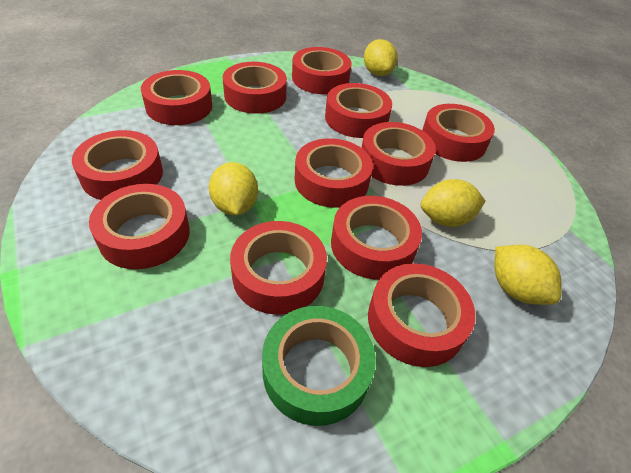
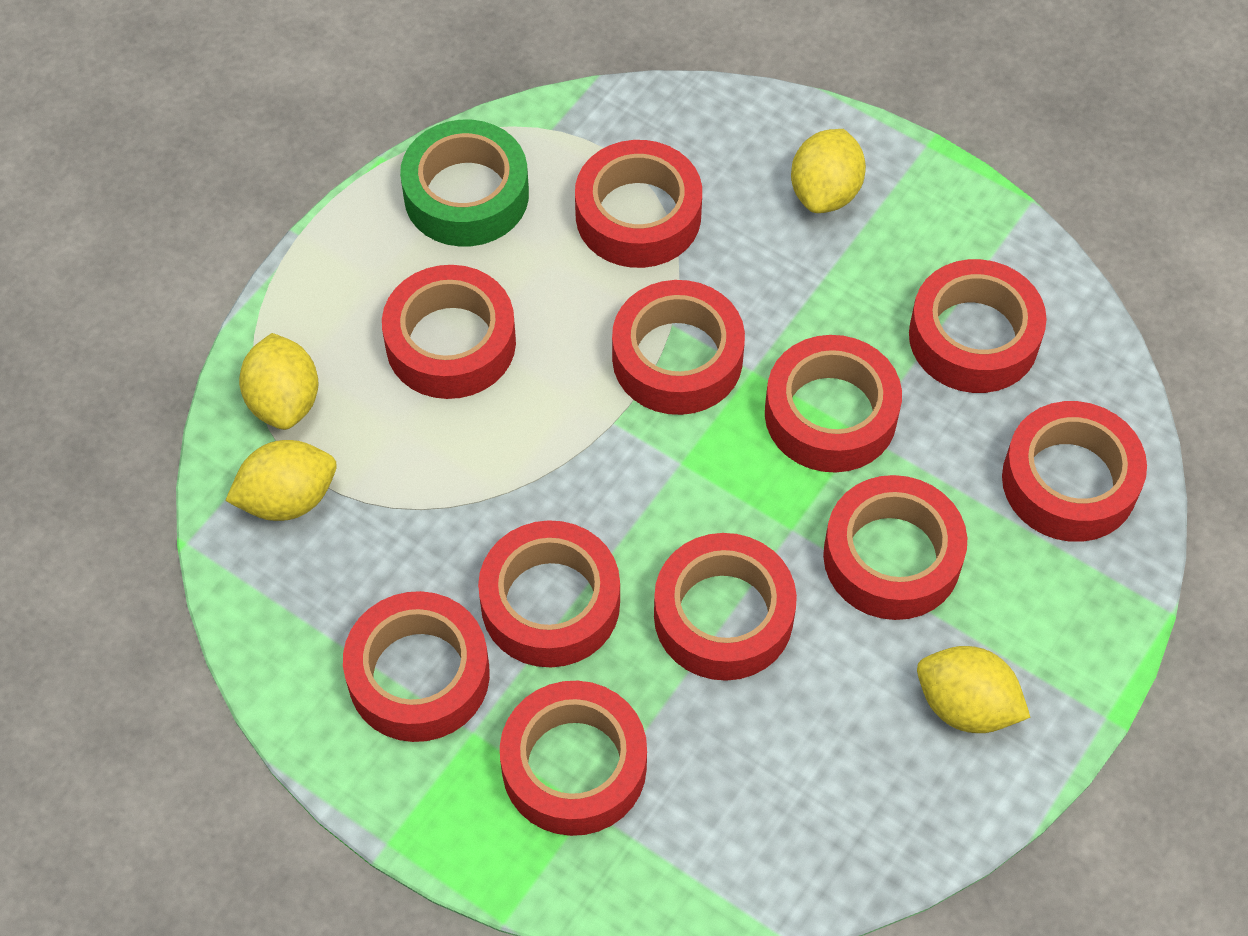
red tape: [72,130,163,200] [89,184,190,269] [141,70,212,125] [223,62,287,114] [230,221,327,315] [292,47,352,94] [295,138,373,208] [325,83,392,138] [331,196,422,280] [361,122,436,186] [368,263,475,367] [422,104,495,162] = 12 -> [343,591,490,742] [382,265,516,399] [478,520,620,667] [500,681,647,836] [575,140,702,268] [612,280,745,415] [654,533,797,681] [765,335,902,473] [823,475,967,620] [909,259,1047,393] [1002,401,1147,542] = 11

